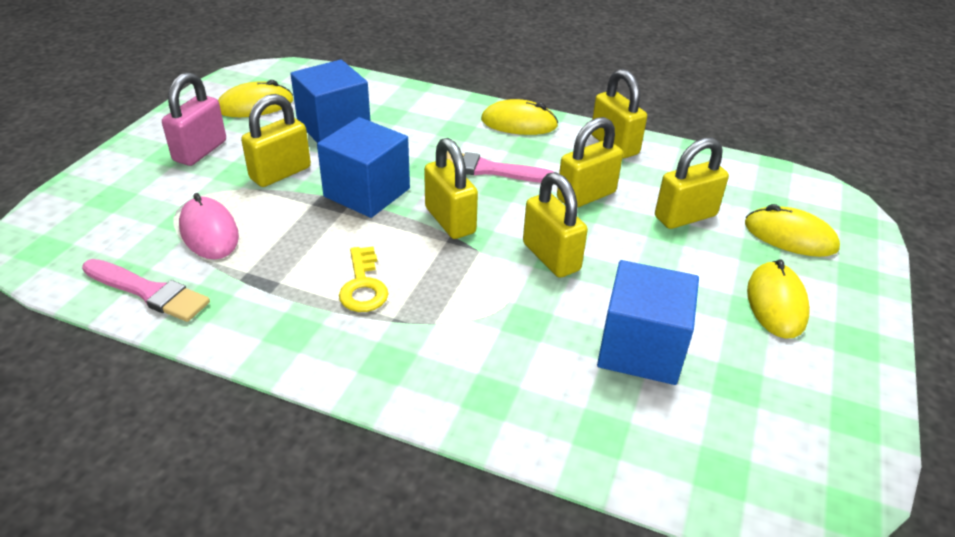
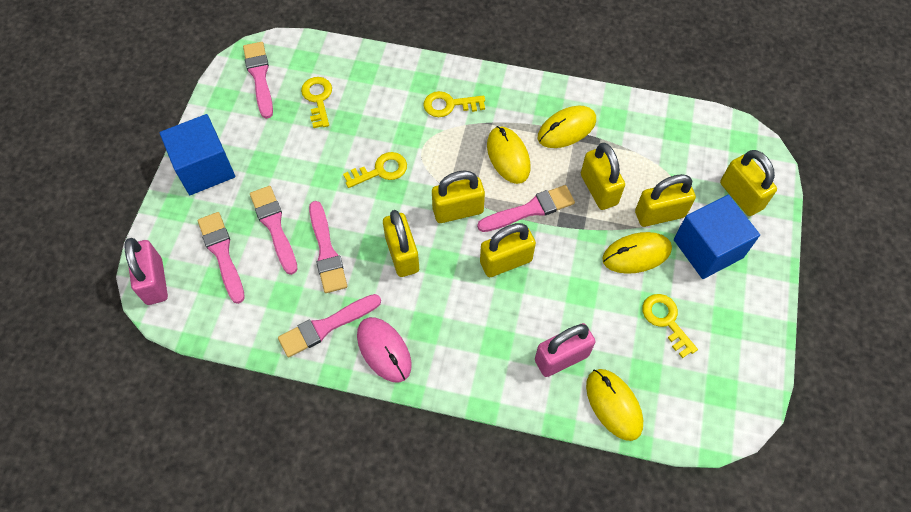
blue cube: [290,60,370,143] [317,117,410,218] [597,260,699,385] = 3 -> [159,114,235,195] [674,195,760,279] = 2
pink brush: [82,259,210,322] [447,151,554,183] = 2 -> [198,212,245,304] [243,42,273,119] [250,186,298,275] [278,294,381,357] [309,201,347,293] [477,185,575,232] = 6
pink padlock: [162,72,226,166] = 1 -> [124,238,168,305] [535,323,596,377] = 2
yellow key: [339,246,388,312] = 1 -> [301,77,332,128] [343,152,407,188] [424,91,485,117] [642,294,698,358] = 4

